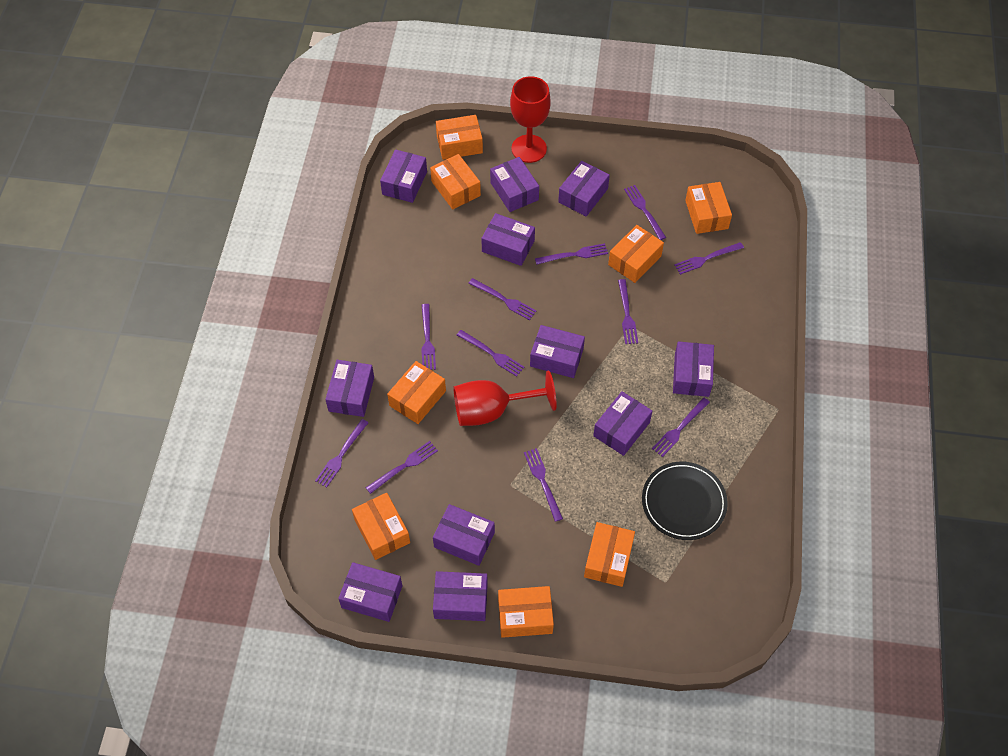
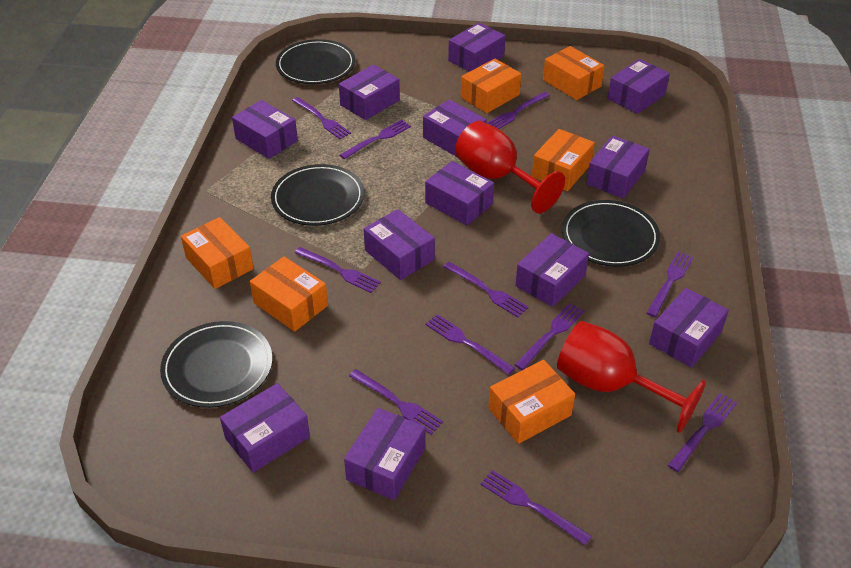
black plate: [642,462,728,540] = 1 -> [160,321,272,408] [271,164,364,226] [276,39,356,84] [562,200,660,267] = 4
orange box: [352,493,410,560] [387,361,446,424] [430,154,481,209] [436,115,483,160] [498,586,554,638] [584,522,635,587] [608,225,664,283] [685,182,732,234] = 8 -> [181,217,254,289] [250,256,328,332] [461,59,521,113] [488,360,575,444] [532,129,595,191] [543,46,605,100] = 6
purple box: [325,360,374,417] [338,562,402,622] [380,149,427,203] [433,504,495,566] [433,571,488,621] [481,213,535,266] [490,157,539,212] [530,325,585,378] [558,161,610,216] [593,391,652,456] [673,341,714,397] = 11 -> [220,383,310,473] [232,100,298,159] [339,64,400,120] [344,408,426,500] [364,209,435,280] [423,99,487,157] [425,161,494,226] [448,23,505,72] [515,233,589,307] [586,135,650,199] [608,59,670,114] [649,288,729,368] = 12

